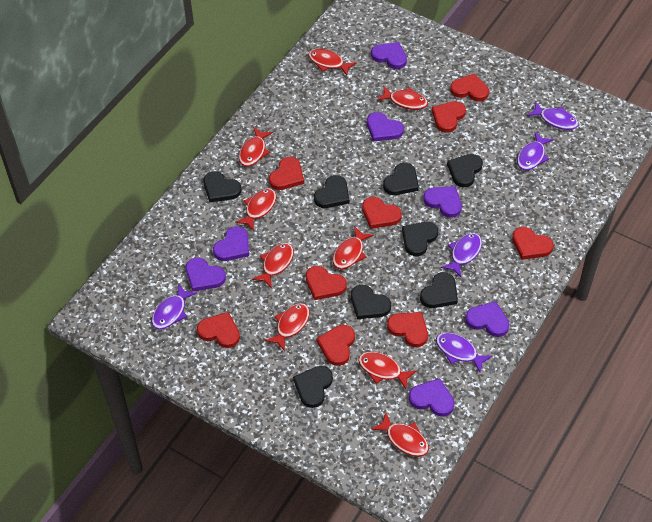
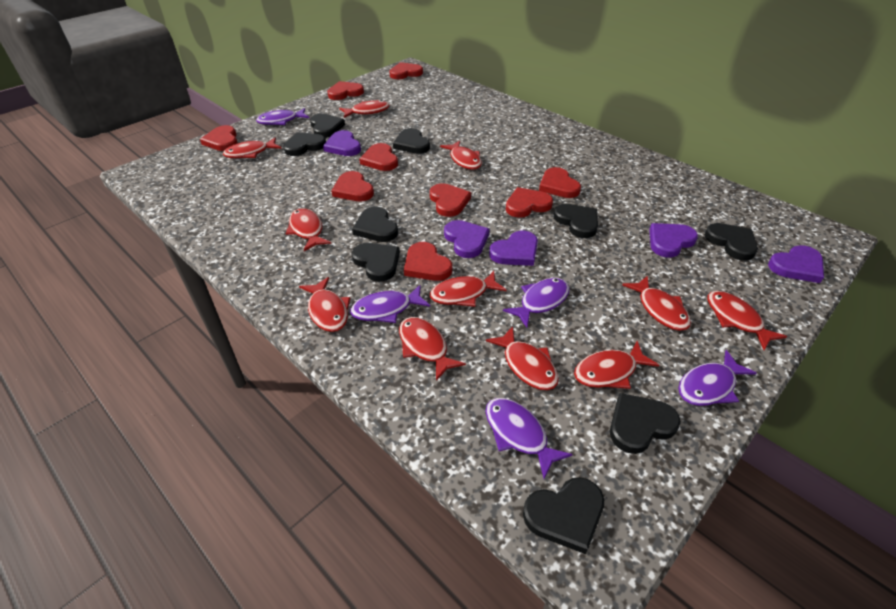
black heart: [203,171,241,202] [293,366,333,408] [314,175,349,208] [351,285,391,319] [383,163,419,195] [402,222,438,256] [420,272,458,308] [447,154,483,187] = 8 -> [283,132,326,156] [310,113,345,138] [352,206,398,242] [352,243,400,282] [393,128,430,154] [523,477,604,554] [553,204,598,238] [610,393,681,454] [705,223,758,261] = 9
purple heart: [186,258,226,291] [213,226,249,261] [367,112,404,142] [371,42,407,69] [409,378,455,417] [423,186,462,218] [465,301,509,337] = 7 -> [323,130,361,156] [444,220,490,258] [489,231,538,266] [649,223,698,257] [768,245,824,283] = 5
red fish: [235,188,276,231] [239,127,273,167] [252,243,294,289] [265,303,310,351] [308,49,357,76] [333,226,374,269] [358,352,416,389] [371,413,429,457] [377,86,428,110] = 9 -> [223,137,282,158] [285,208,332,251] [299,277,350,332] [339,100,389,118] [399,317,466,381] [430,271,507,307] [440,141,482,170] [486,326,559,390] [574,341,659,389] [622,276,691,331] [707,291,787,350] = 11

